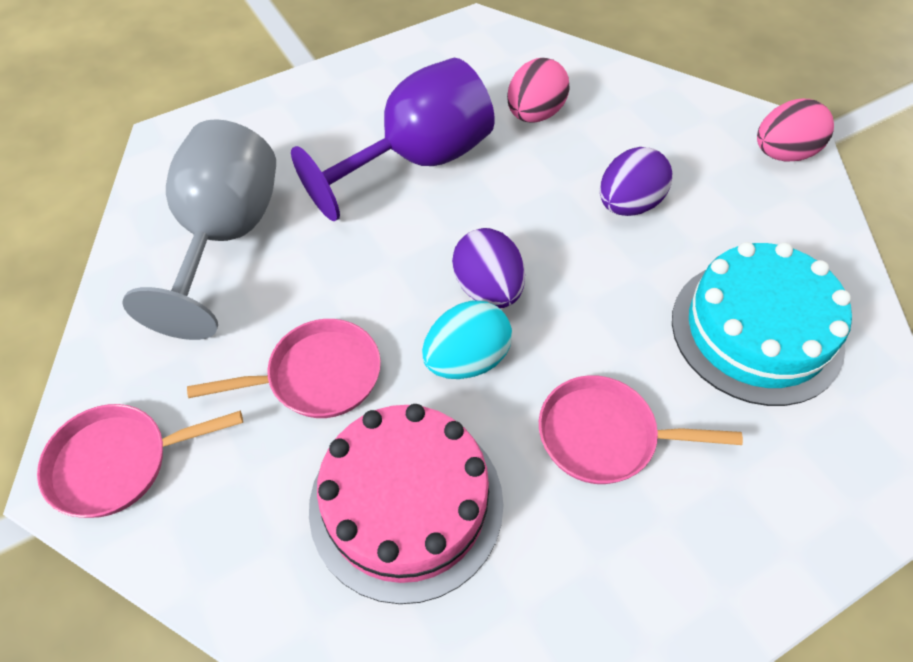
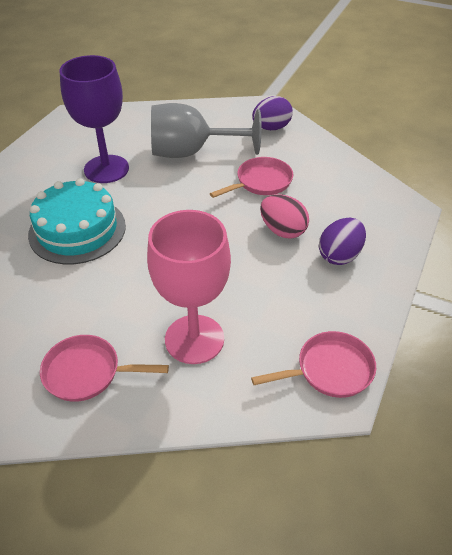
pink cake: [309,404,503,604] = 1 -> none = 0
pink egg: [507,58,570,122] [757,99,834,161] = 2 -> [260,194,309,239] = 1
pink goblet: none = 0 -> [147,210,231,364] = 1
turquoise egg: [422,300,512,379] = 1 -> none = 0

